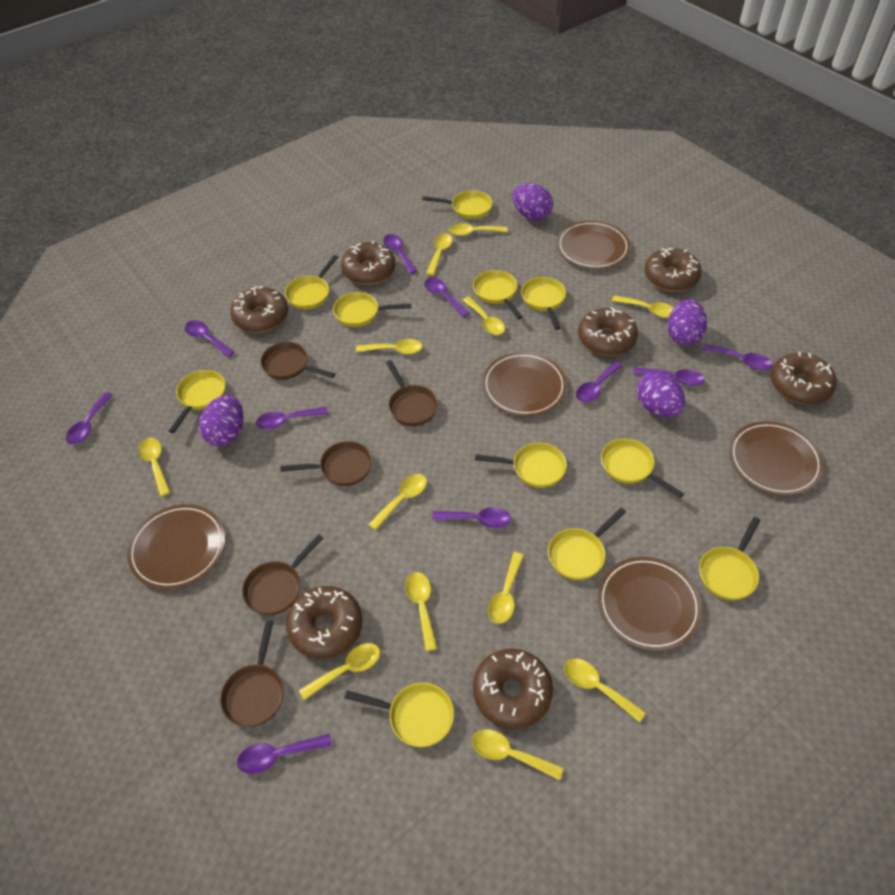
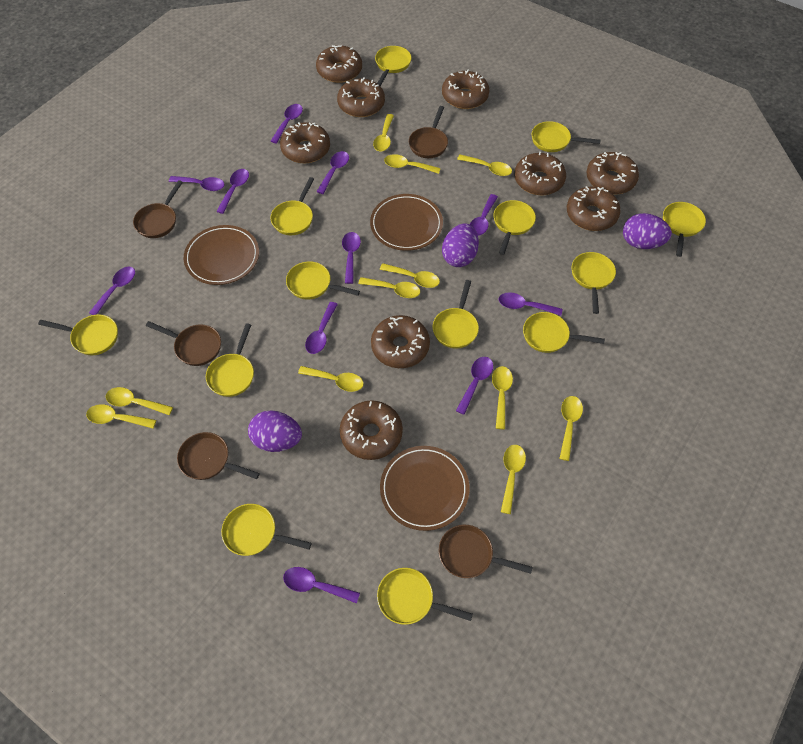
brown donut: [230,286,288,333] [286,586,362,659] [341,241,395,285] [473,649,553,729] [578,307,638,356] [645,248,702,292] [771,352,837,404] = 7 -> [280,122,330,163] [316,45,362,83] [337,78,385,117] [340,400,403,460] [371,315,430,368] [442,70,489,109] [514,152,566,195] [567,186,621,231] [587,152,639,195] = 9
brown plate: [127,504,225,589] [482,352,567,416] [557,221,631,269] [598,557,702,651] [729,421,824,496] = 5 -> [184,225,259,285] [370,194,443,251] [380,446,469,531] = 3
purple egg: [199,395,243,446] [512,183,553,220] [636,371,685,417] [667,299,707,346] = 4 -> [248,410,302,452] [442,223,479,267] [623,213,672,249] = 3
purple spoon: [66,392,113,445] [185,320,235,357] [237,734,332,774] [256,407,328,429] [383,234,417,274] [424,277,469,317] [432,507,511,528] [576,361,623,402] [633,367,704,386] [703,344,772,370] = 10 -> [89,266,135,315] [169,176,225,191] [216,169,249,214] [271,104,303,144] [283,567,360,603] [305,302,338,354] [317,151,349,194] [342,232,361,284] [456,357,493,415] [470,194,498,236] [499,292,562,316] = 11
yellow pan: [169,370,226,433] [285,255,338,309] [333,292,411,327] [344,683,454,747] [423,190,493,219] [473,270,523,319] [475,443,567,488] [521,277,566,330] [548,508,626,580] [601,438,684,498] [699,517,761,600] = 11 -> [38,314,118,355] [206,323,254,397] [221,504,311,556] [271,177,314,235] [286,261,360,300] [375,46,412,86] [377,568,473,625] [433,280,479,349] [494,200,536,255] [523,312,605,353] [532,121,601,152] [571,252,616,314] [663,202,706,257] = 13
yellow spoon: [138,437,170,496] [299,643,380,700] [356,339,423,354] [368,474,427,530] [405,572,437,651] [426,233,453,276] [449,223,508,236] [463,297,505,335] [472,729,564,780] [488,552,524,624] [564,658,646,723] [612,295,673,318] = 12 -> [86,404,156,428] [106,387,173,415] [298,366,364,392] [358,277,420,298] [373,114,394,152] [380,263,440,288] [384,154,441,174] [457,154,512,176] [492,366,513,429] [501,445,526,514] [559,396,583,461] = 11

